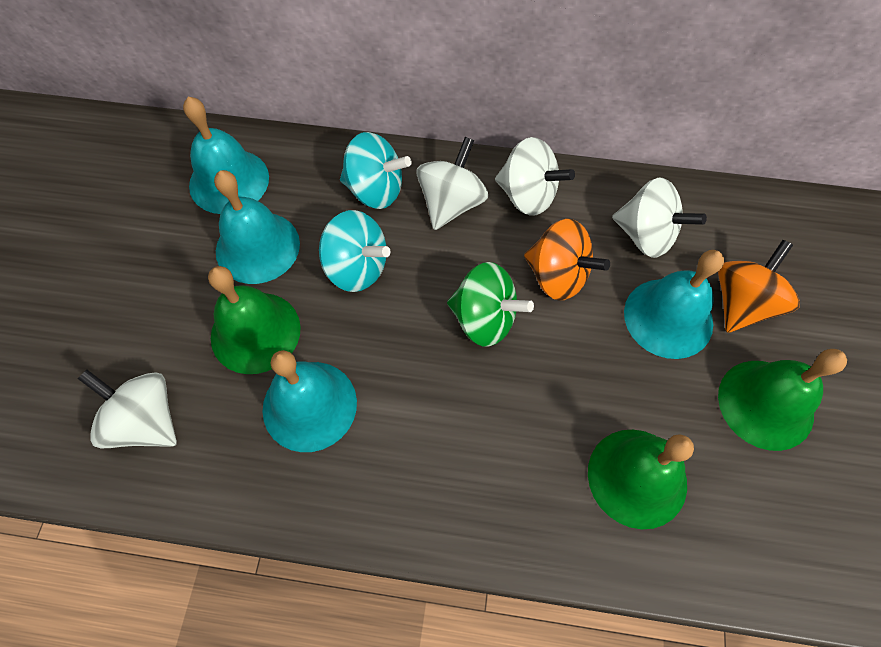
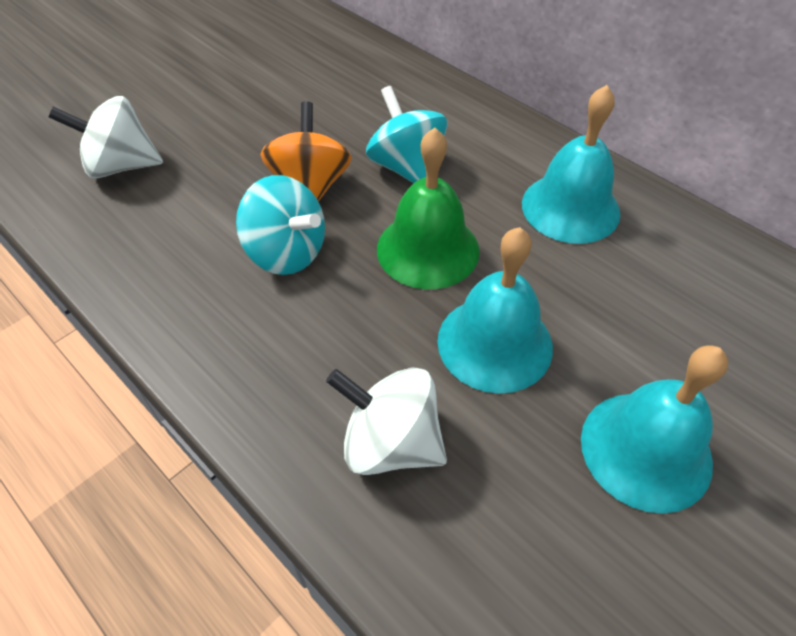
green bell: [208,266,301,374] [588,430,694,529] [718,349,847,451] = 3 -> [377,127,480,289] = 1
green spinning top: [447,262,534,347] = 1 -> none = 0
orange spinning top: [524,219,610,301] [718,240,800,333] = 2 -> [260,101,352,202] = 1
turquoise bell: [183,97,269,214] [214,170,300,284] [262,350,357,452] [624,250,724,359] = 4 -> [437,227,553,394] [522,85,620,244] [581,345,728,514] = 3
white spinning top: [77,370,177,448] [416,137,488,230] [495,137,575,216] [612,177,707,258] = 4 -> [49,96,163,178] [326,367,447,475] = 2

